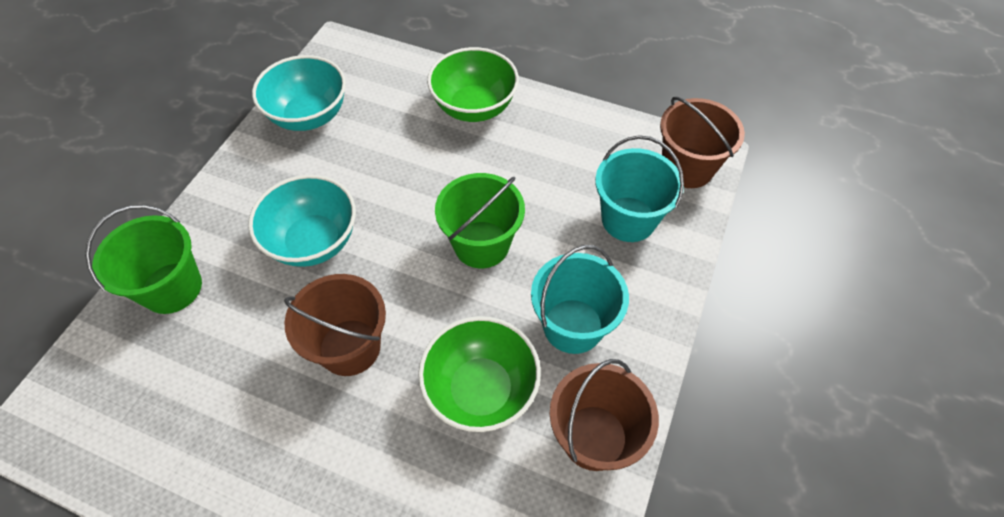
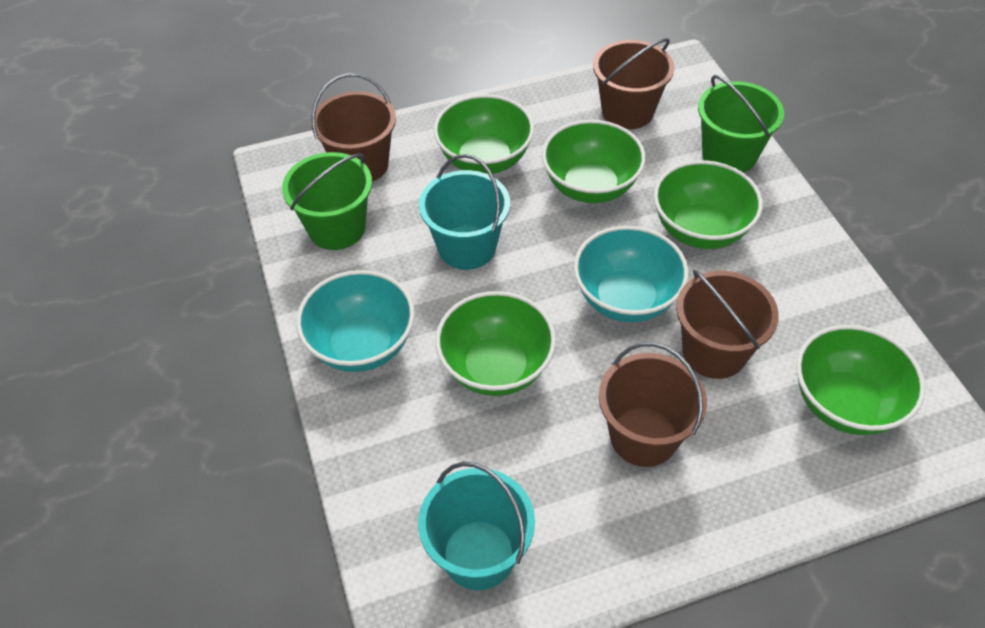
brown bucket: [284,274,386,376] [550,359,659,471] [660,97,745,188] = 3 -> [311,73,396,182] [593,38,675,129] [599,342,707,467] [676,270,779,379] = 4
green bowl: [418,316,541,432] [427,47,519,122] = 2 -> [433,94,534,174] [435,291,556,396] [542,120,646,203] [654,160,763,249] [796,325,925,435] = 5

